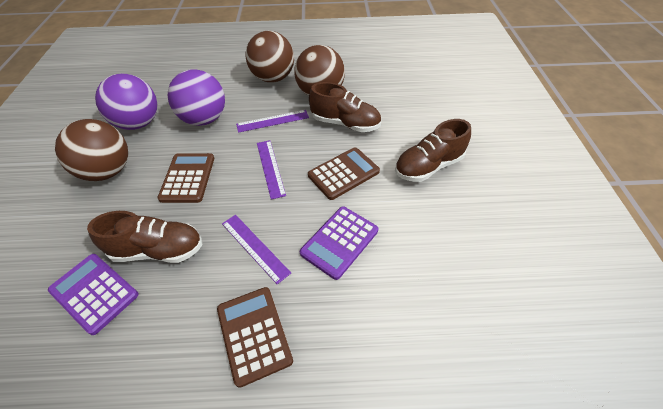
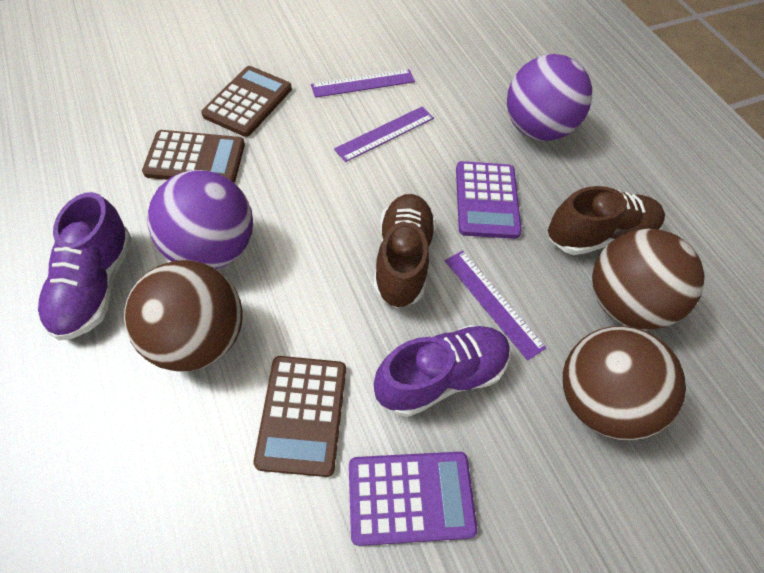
brown shoe: [87,211,202,263] [309,82,381,132] [395,119,471,182] = 3 -> [373,194,436,308] [548,186,665,255] = 2
purple shoe: none = 0 -> [37,192,132,340] [374,325,510,417] = 2

